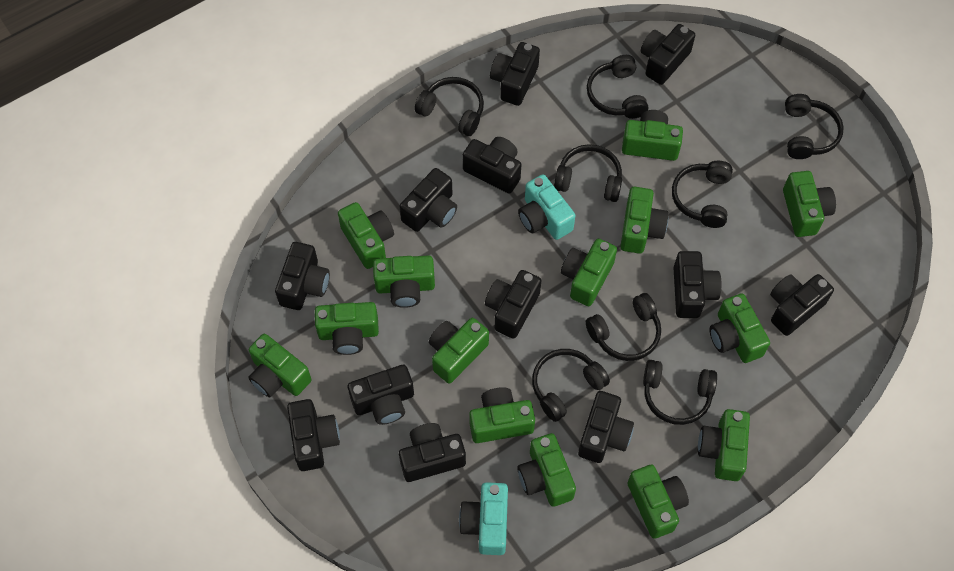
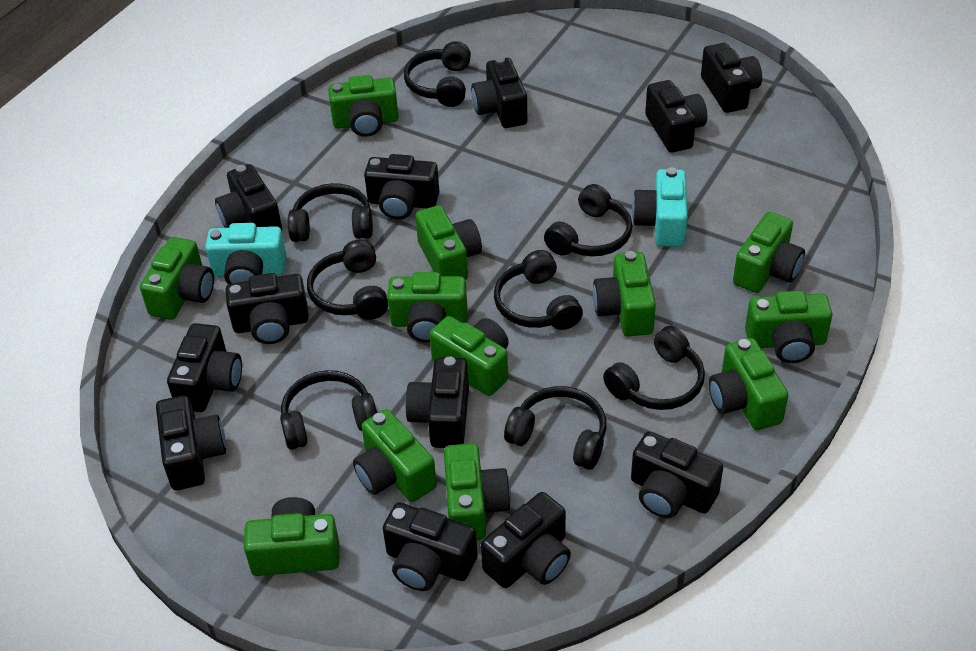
green camera: [248,334,311,397] [315,302,379,355] [338,202,394,269] [373,255,435,308] [429,318,489,384] [469,387,535,443] [517,433,576,507] [561,239,617,306] [620,187,668,254] [622,110,683,161] [628,465,689,538] [698,409,750,481] [709,293,770,363] [783,171,836,237] = 14 -> [140,237,214,320] [244,497,339,576] [328,75,399,137] [353,409,437,502] [387,272,467,343] [415,205,482,280] [430,316,509,396] [444,443,511,540] [593,251,656,336] [709,338,789,430] [733,212,805,293] [745,291,832,363] = 12

